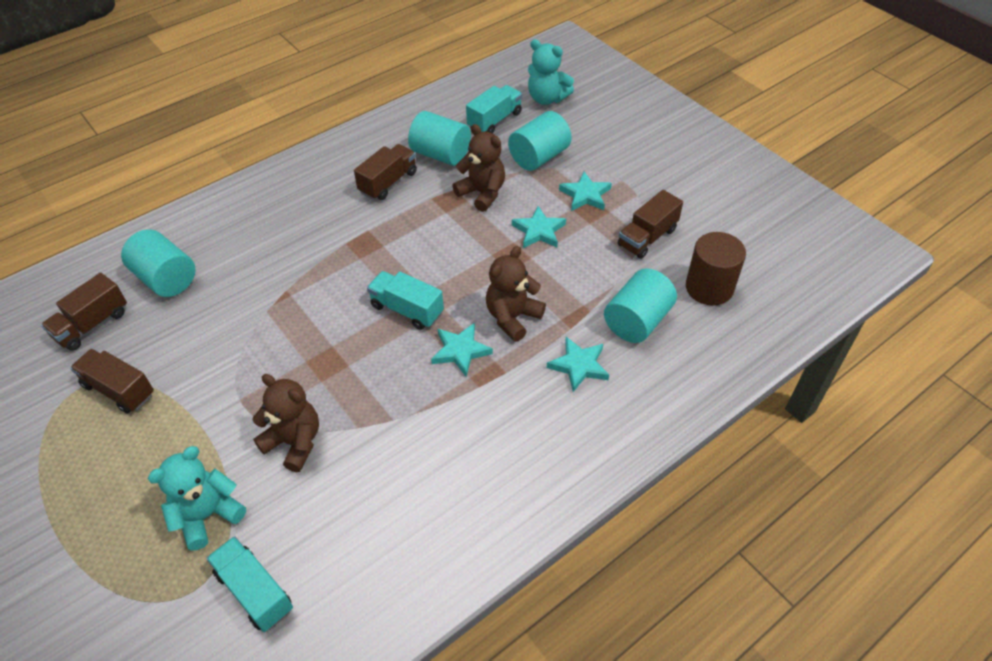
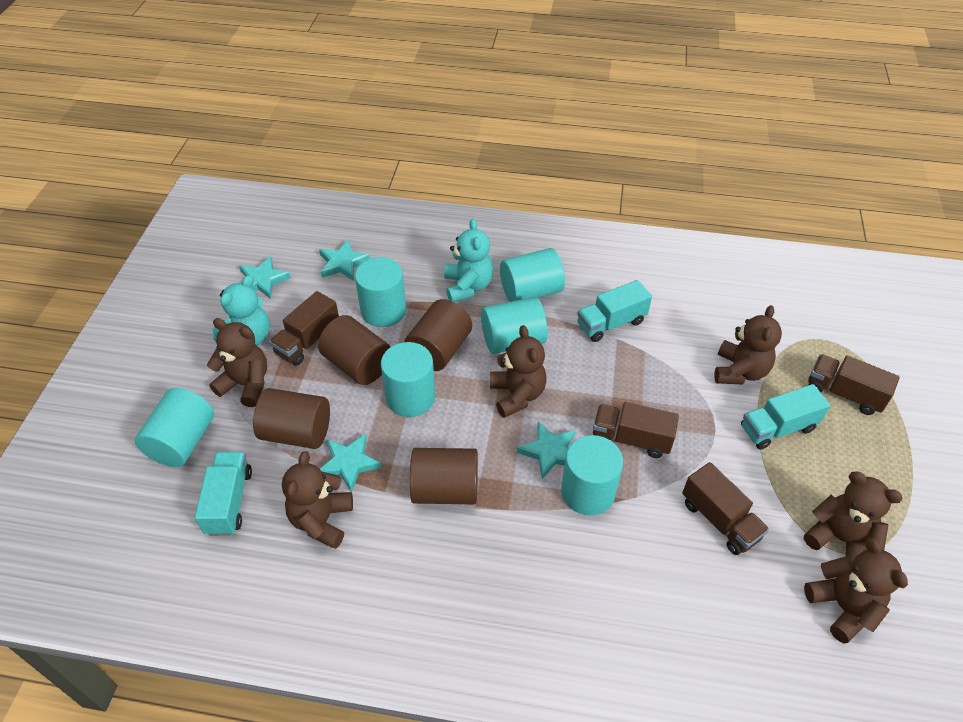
brown cylinder: [686,232,746,305] = 1 -> [253,388,330,449] [318,315,390,385] [404,299,472,371] [410,448,478,504] = 4
brown teddy bear: [252,374,319,472] [452,124,505,212] [486,246,546,342] = 3 -> [207,318,267,407] [282,451,353,549] [490,325,547,418] [715,305,782,384] [804,471,903,563] [804,538,908,644] = 6
turquoise cylinder: [121,229,196,297] [408,111,471,166] [508,111,572,171] [604,268,677,343] = 4 -> [135,388,214,467] [355,257,406,327] [381,342,435,417] [481,297,548,354] [500,248,565,302] [561,435,623,515] = 6

